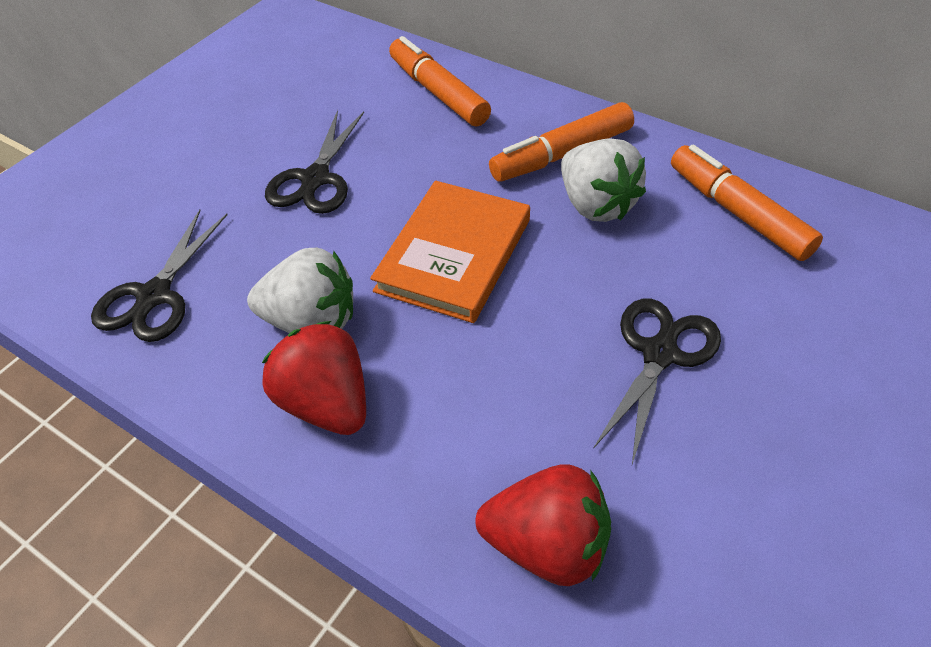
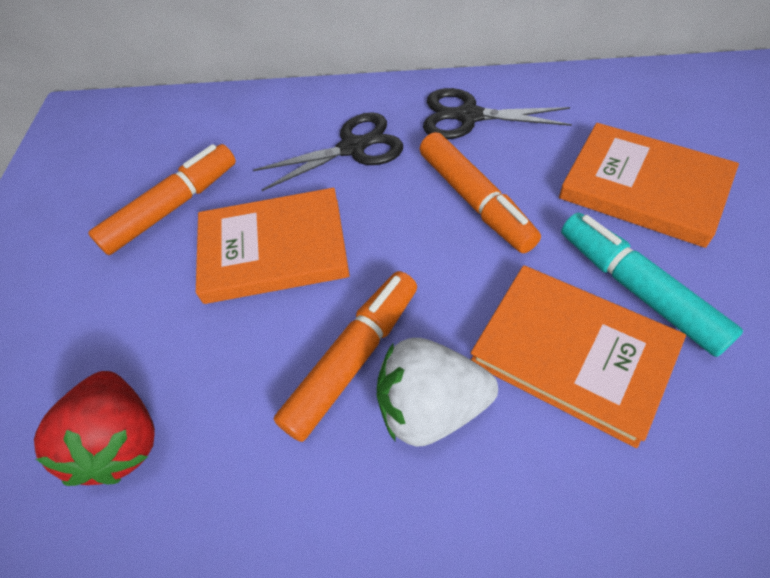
black scissors: [91,210,228,342] [265,110,364,214] [593,298,721,464] = 3 -> [253,112,403,191] [423,88,572,139] = 2
orange book: [370,181,530,323] = 1 -> [196,188,350,304] [471,265,686,448] [559,123,739,248] = 3
red strawberry: [262,321,366,435] [475,465,611,586] = 2 -> [34,371,155,486] = 1
turquoise marker: none = 0 -> [561,213,743,357] = 1
white strawberry: [247,248,353,333] [561,138,646,222] = 2 -> [376,338,498,447] = 1

